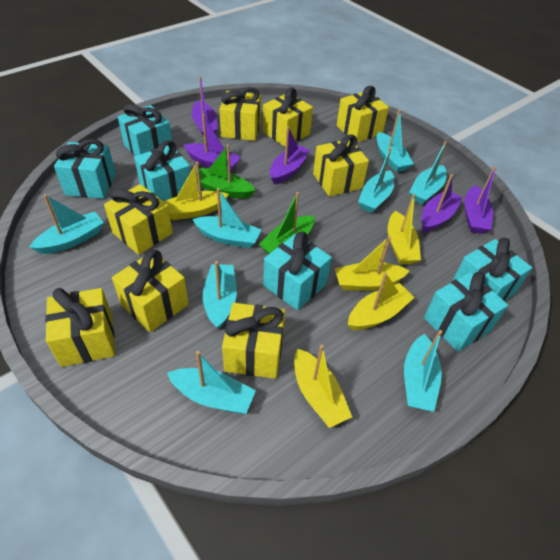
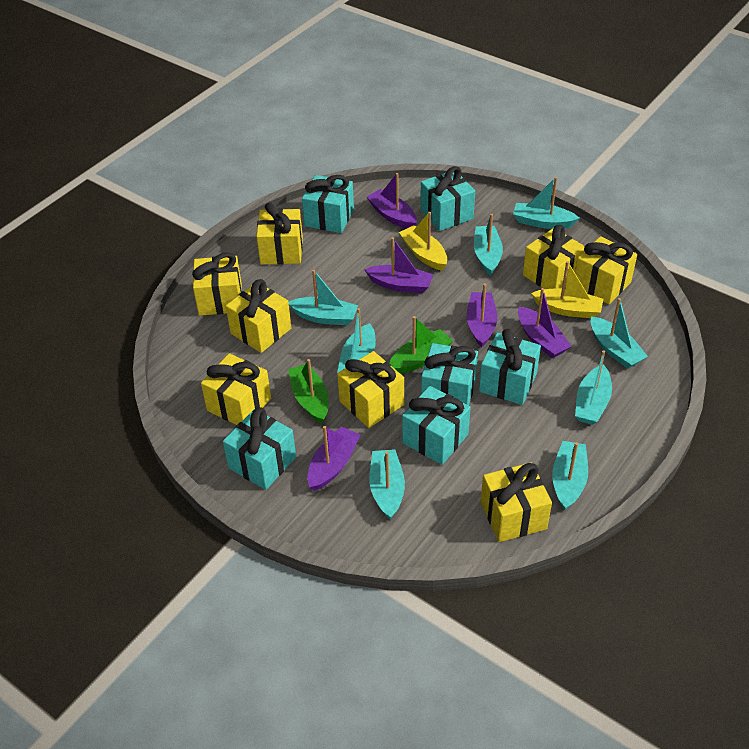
yellow boat: [164,162,229,220] [294,345,352,428] [335,236,409,291] [348,273,415,330] [388,194,421,264] = 5 -> [399,212,447,271] [531,261,604,318] = 2

